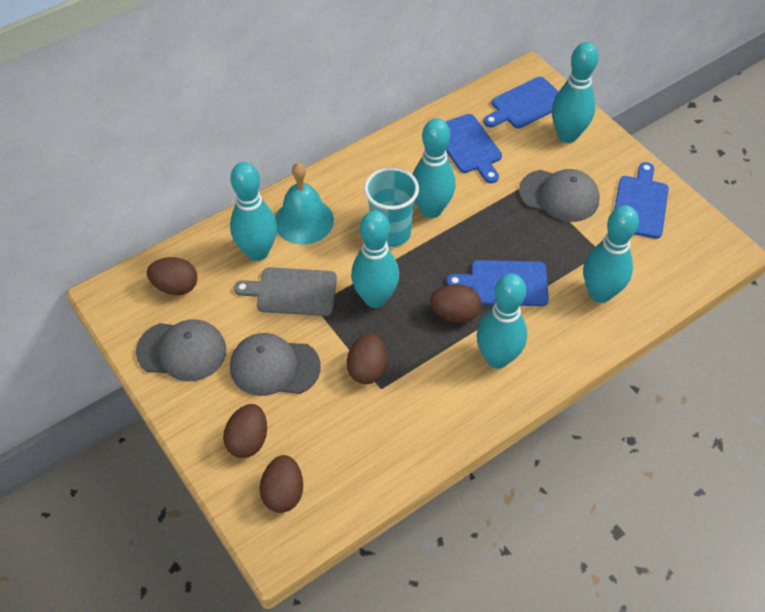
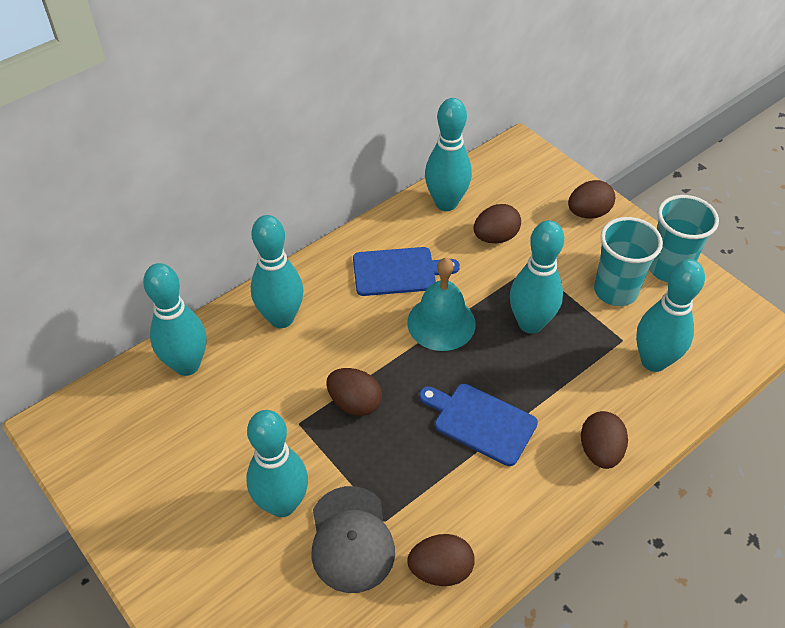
blue cutting board: [446,114,502,183] [446,260,549,306] [483,77,559,128] [614,162,669,239] = 4 -> [353,247,460,296] [419,384,538,466] = 2
grey cap: [136,319,227,381] [230,333,321,396] [519,169,600,222] = 3 -> [311,486,395,593] = 1
grey cutting board: [234,267,337,316] = 1 -> none = 0
turquoise cup: [364,167,419,247] = 1 -> [594,217,663,306] [649,195,719,282] = 2

